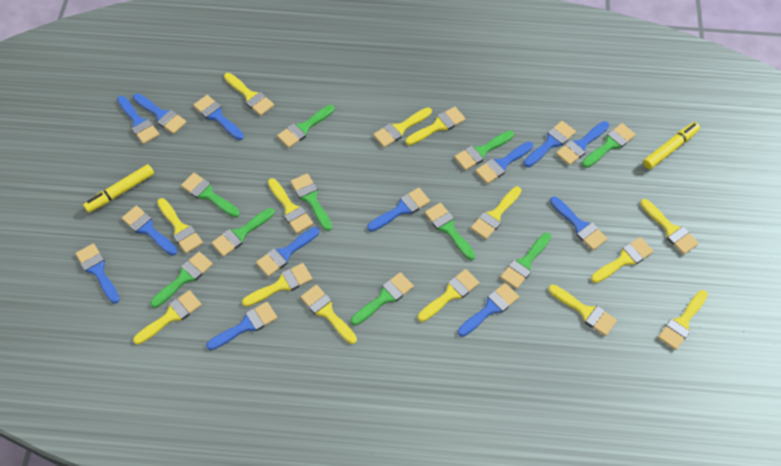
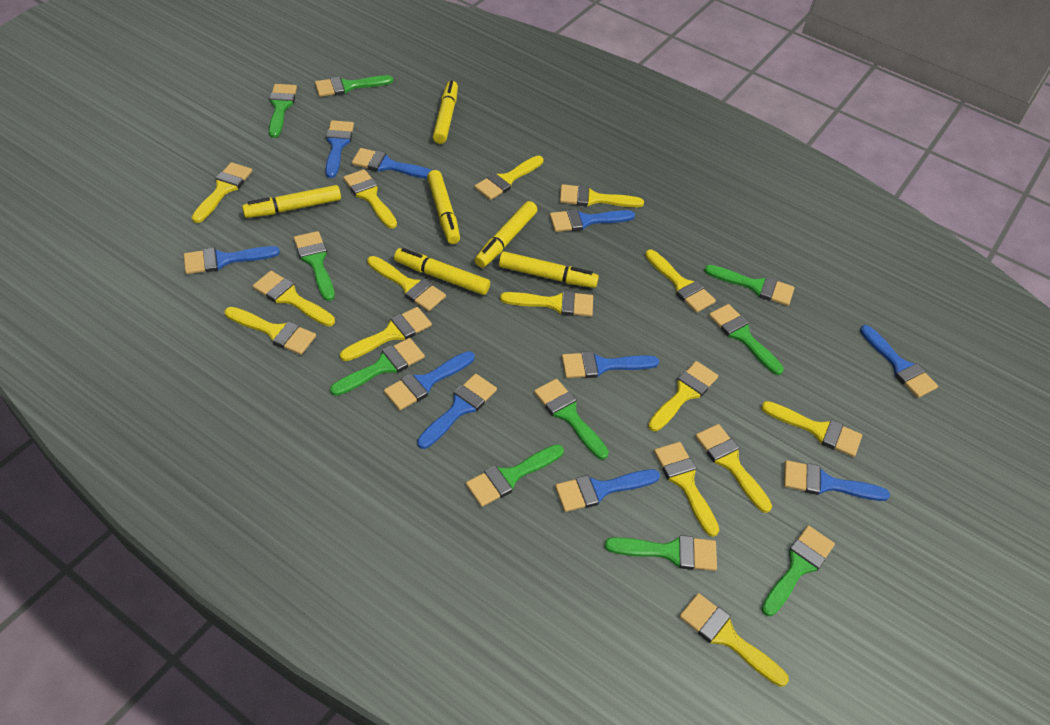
blue brush: [75,243,120,304] [117,96,160,144] [122,206,177,256] [133,93,187,134] [193,95,244,140] [206,302,277,350] [256,227,319,277] [367,188,430,232] [458,283,519,337] [475,141,533,184] [524,121,576,167] [550,196,608,250] [556,121,609,165] = 13 -> [184,246,280,274] [325,120,354,178] [352,148,432,179] [384,351,475,410] [417,374,497,449] [550,209,635,232] [555,469,660,512] [562,351,659,378] [784,460,890,501] [860,325,938,398] = 10
yellow brush: [133,290,202,345] [157,198,203,253] [224,73,274,116] [242,263,312,307] [268,178,313,234] [301,285,357,344] [373,107,432,148] [405,107,466,145] [418,269,480,322] [471,187,522,239] [548,285,617,336] [591,237,654,283] [640,199,699,254] [658,290,708,350] = 14 -> [192,162,252,223] [224,307,316,355] [253,271,335,326] [340,307,432,361] [343,169,397,229] [367,256,446,311] [474,156,543,200] [500,291,593,317] [560,184,644,207] [645,249,716,313] [648,361,718,431] [654,442,719,537] [679,593,789,687] [695,424,772,513] [761,401,862,457] = 15
yellow marker: [83,164,154,213] [643,122,700,169] = 2 -> [242,185,341,218] [394,248,490,295] [427,170,460,244] [433,80,458,144] [475,201,537,268] [499,251,599,288] = 6

